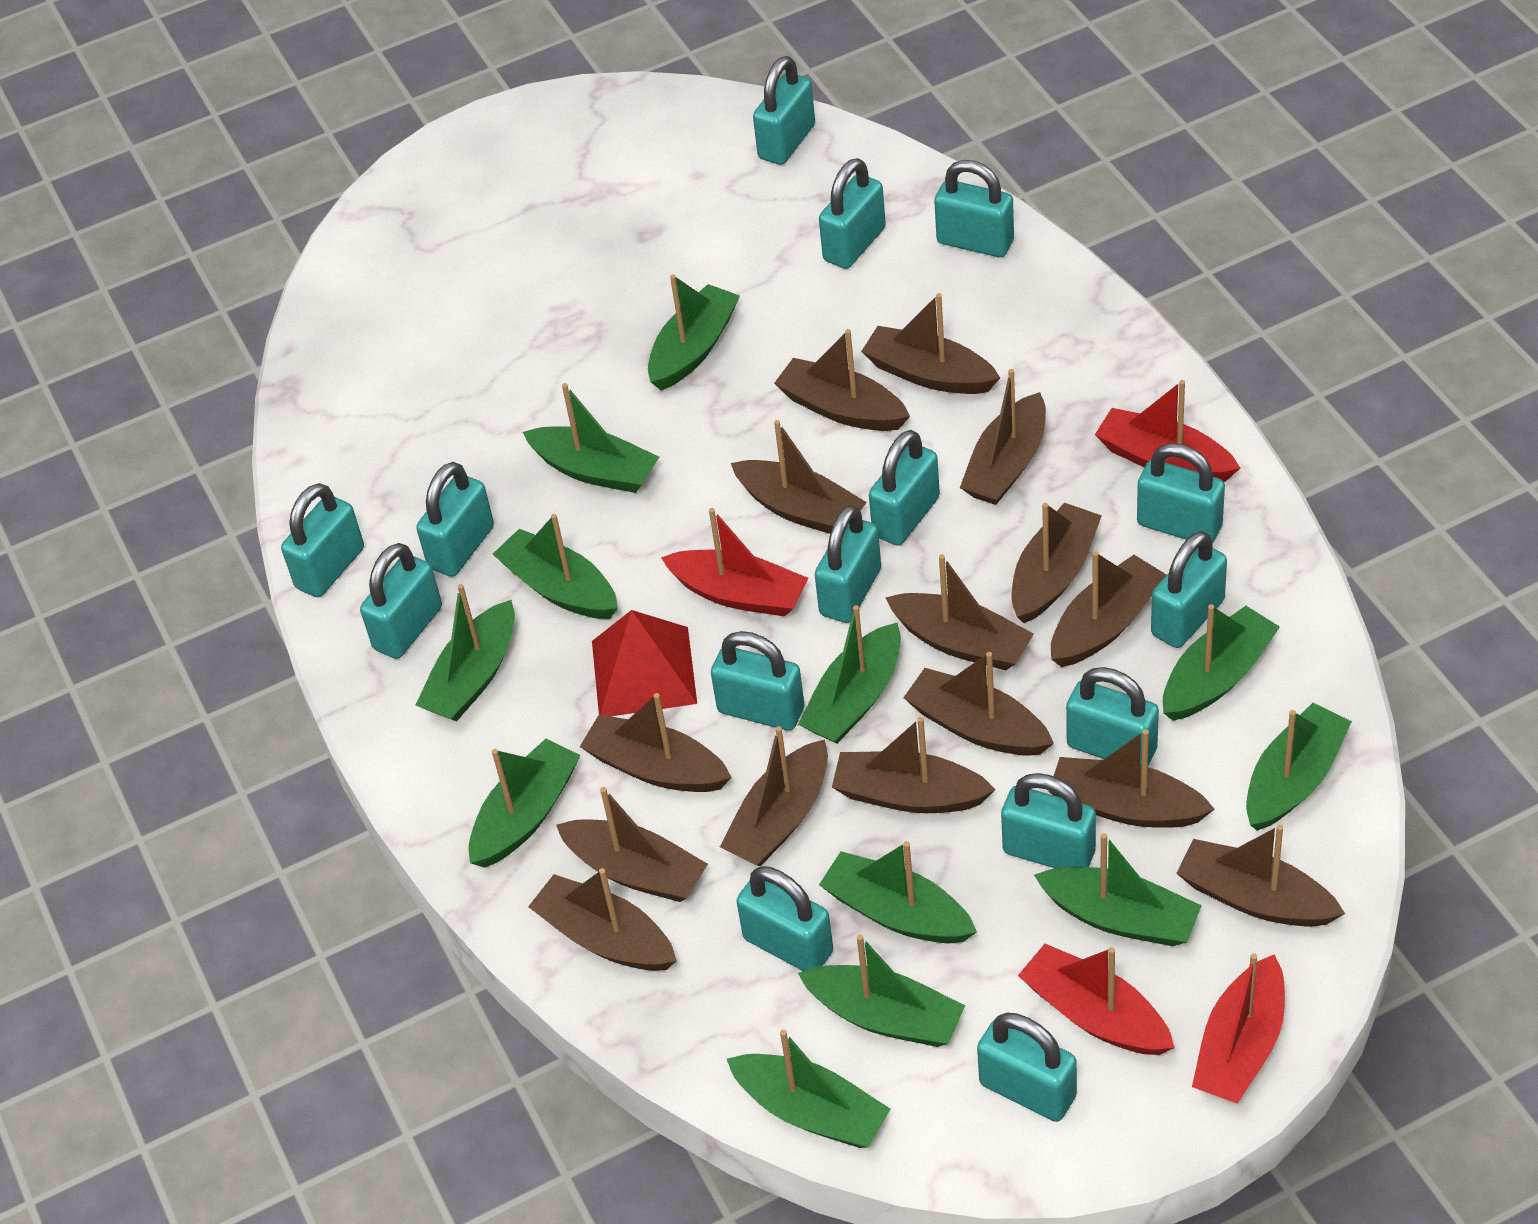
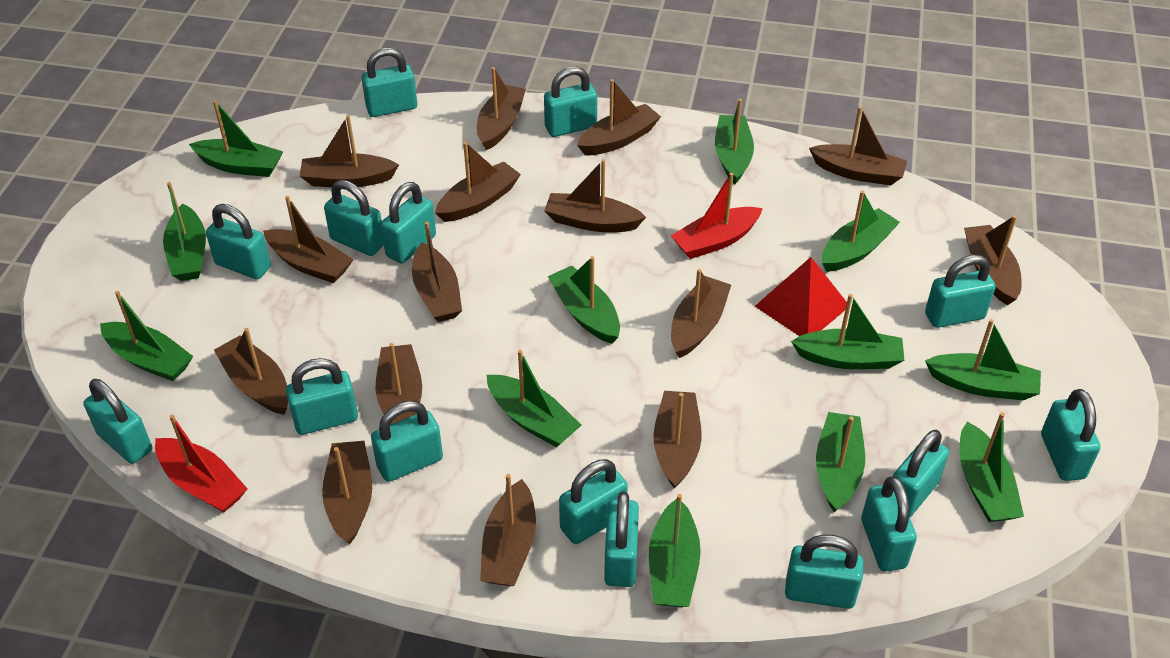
red boat: [661,508,808,617] [1018,944,1175,1055] [1095,380,1240,482] [1192,953,1285,1104] = 4 -> [155,415,248,512] [671,173,763,259] = 2

